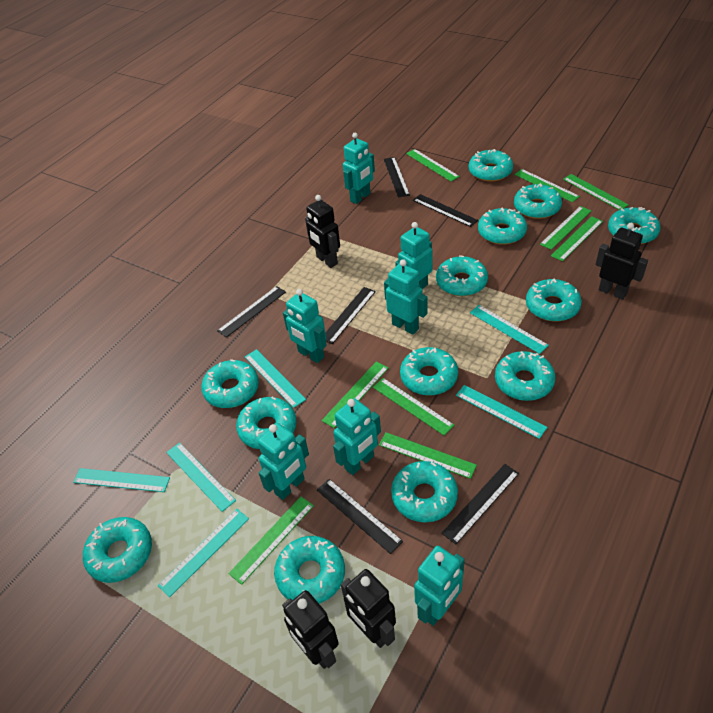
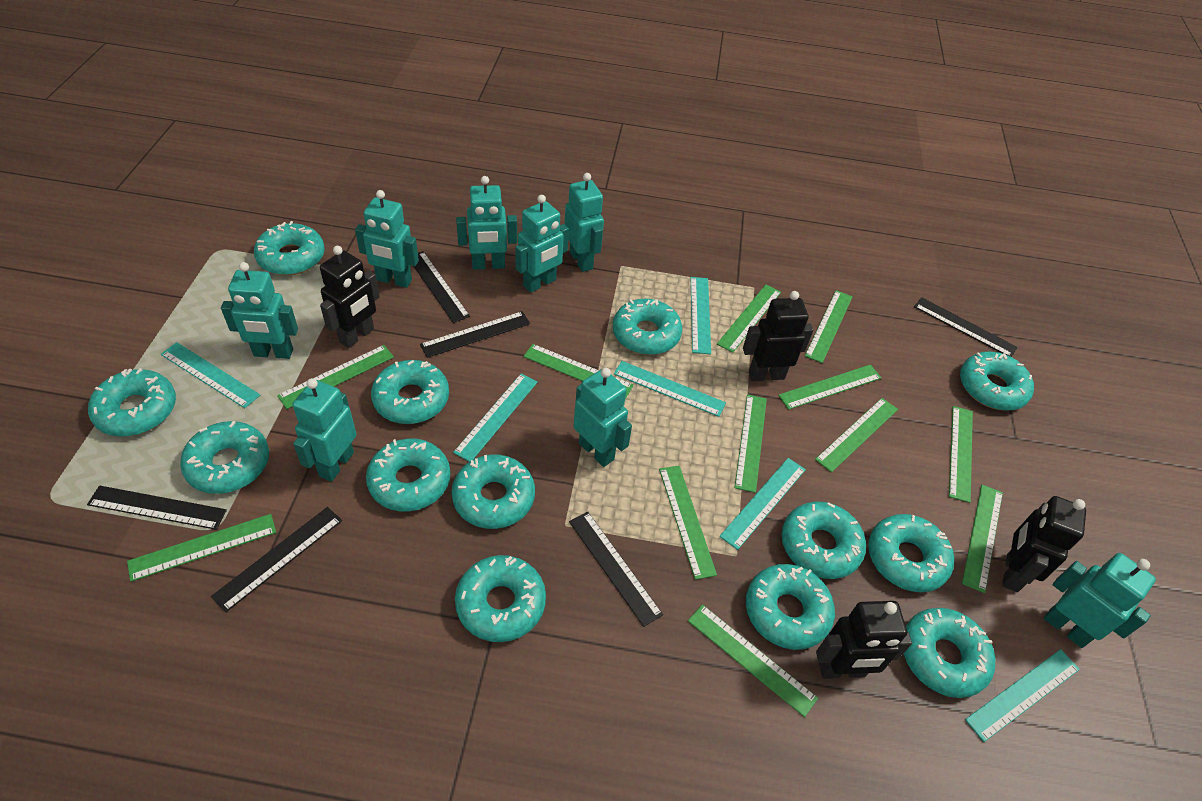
green ruler: [229,497,314,585] [322,361,388,428] [373,378,454,435] [379,432,477,479] [406,149,460,181] [514,169,580,202] [540,206,592,250] [551,216,603,261] [563,174,629,210] = 9 -> [127,514,276,582] [277,345,394,409] [524,344,634,399] [659,466,717,580] [688,604,818,717] [717,285,781,353] [735,394,767,493] [778,365,881,410] [805,290,853,363] [815,398,898,472] [949,406,973,503] [962,485,1003,593] = 12
turquoise robot: [258,423,309,500] [283,289,327,363] [333,398,381,475] [343,133,375,204] [384,259,427,334] [395,222,433,289] [414,546,465,626] = 7 -> [221,262,298,359] [292,378,357,482] [355,190,419,288] [456,176,517,270] [515,195,569,293] [565,173,604,272] [573,368,632,467] [1044,553,1156,648] = 8

